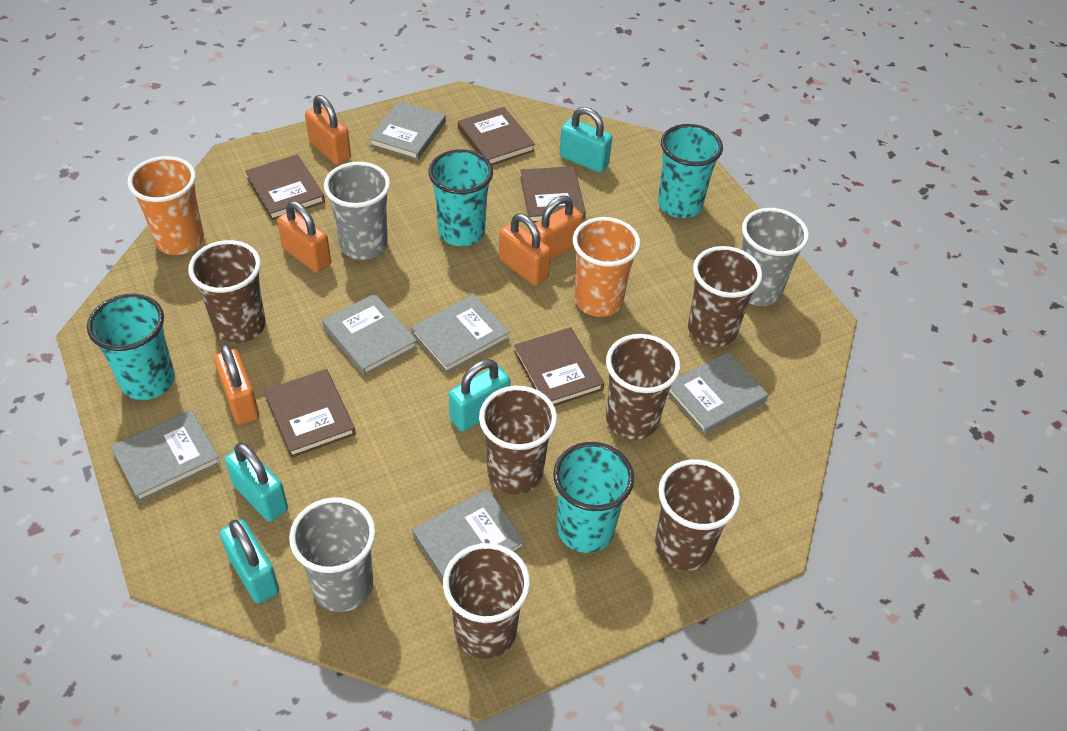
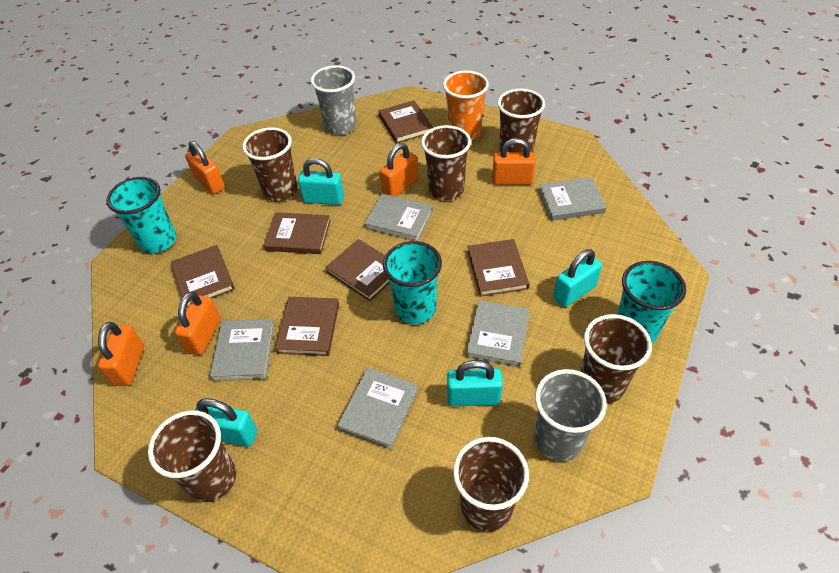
brown book: [245,154,325,220] [264,369,356,458] [458,107,535,165] [514,327,604,406] [520,166,586,223] = 5 -> [171,245,235,308] [263,212,330,254] [275,297,339,356] [326,239,390,301] [379,100,433,144] [467,239,529,297] = 6
grey book: [111,410,221,502] [322,294,417,376] [369,101,446,160] [411,294,510,373] [412,489,526,580] [668,352,768,435] = 6 -> [210,319,275,381] [337,367,418,449] [364,194,433,241] [466,300,530,367] [538,177,607,221] = 5
grey cup: [289,497,376,612] [324,162,390,260] [742,208,809,306] = 3 -> [311,65,357,135] [534,369,607,461] = 2
orange cup: [127,156,204,255] [573,217,641,317] = 2 -> [443,70,489,140] = 1
turquoise cup: [87,294,175,400] [428,149,493,246] [553,442,634,553] [658,124,723,218] = 4 -> [106,177,176,253] [383,241,442,324] [617,261,686,344] = 3

